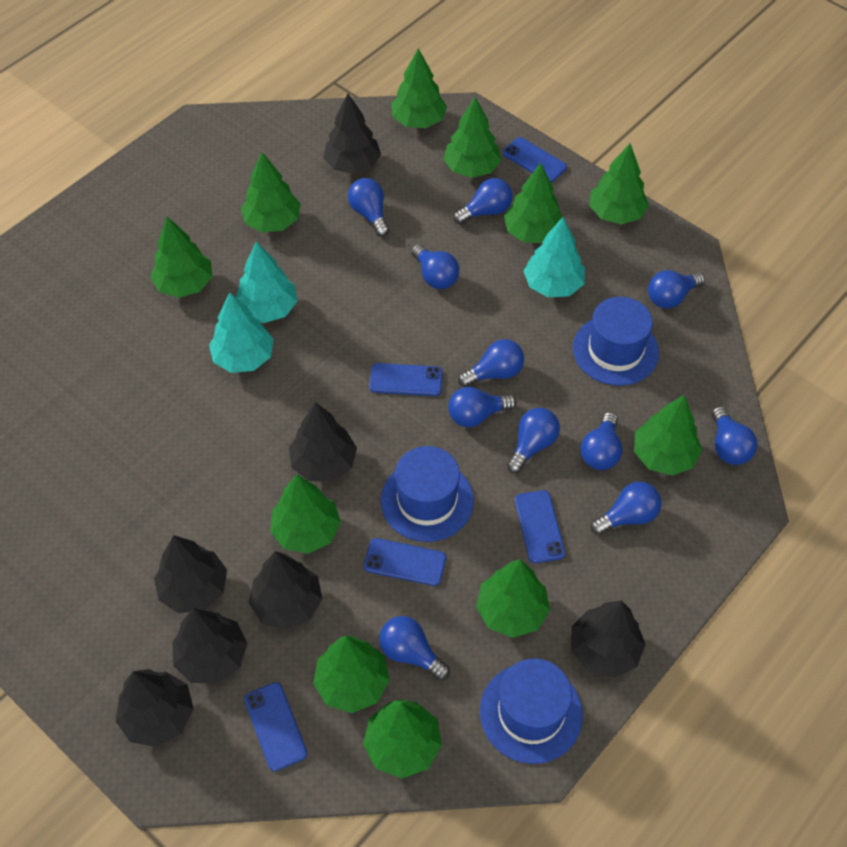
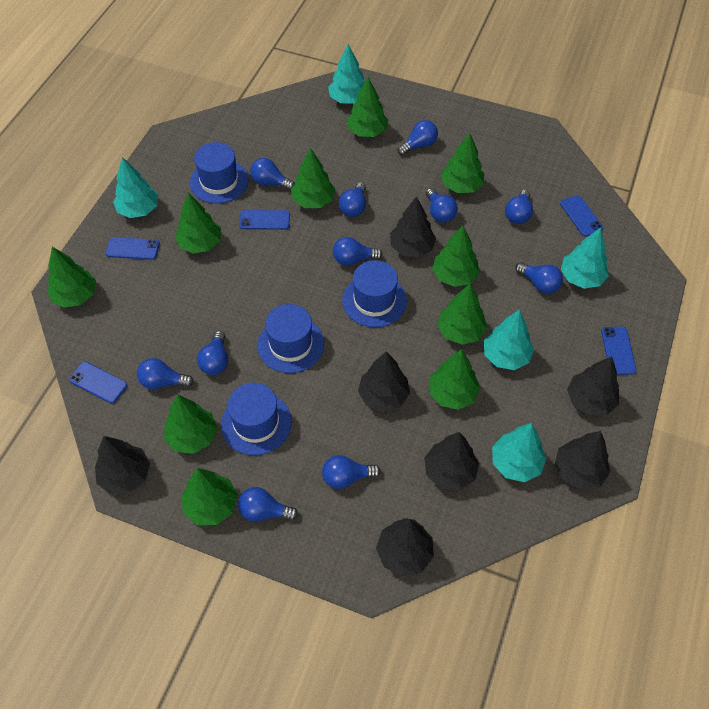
blue hat: [381,446,474,542] [480,658,583,764] [573,297,659,386] = 3 -> [190,142,249,204] [221,383,292,455] [257,304,324,373] [342,260,407,327] = 4
green tree: [150,217,213,298] [241,152,301,232] [270,474,341,554] [313,636,390,713] [363,700,442,778] [391,48,447,128] [443,97,501,178] [476,559,550,638] [504,163,563,243] [589,143,649,224] [634,395,702,476] = 11 -> [47,247,96,308] [164,394,217,454] [175,193,221,254] [182,468,238,525] [291,148,335,208] [347,77,389,137] [429,349,480,410] [432,226,480,287] [437,284,487,345] [440,133,484,193] = 10
turquoise tree: [209,292,274,373] [236,242,297,323] [524,217,585,298] = 3 -> [113,157,158,218] [328,44,365,104] [484,309,534,370] [492,423,547,482] [561,227,609,289] = 5

